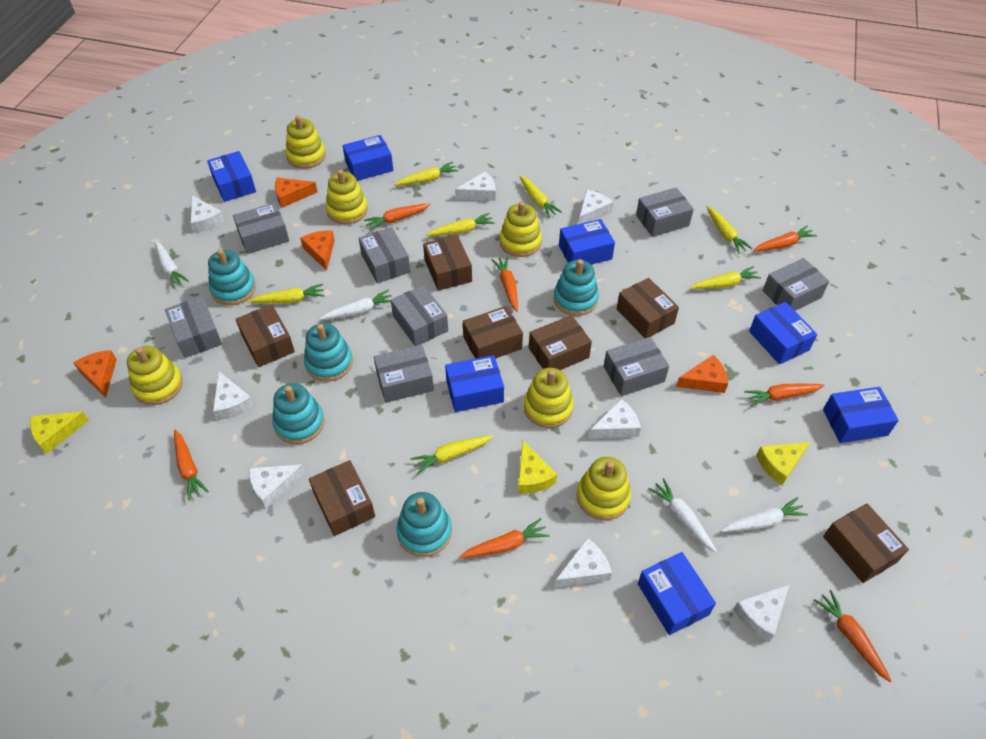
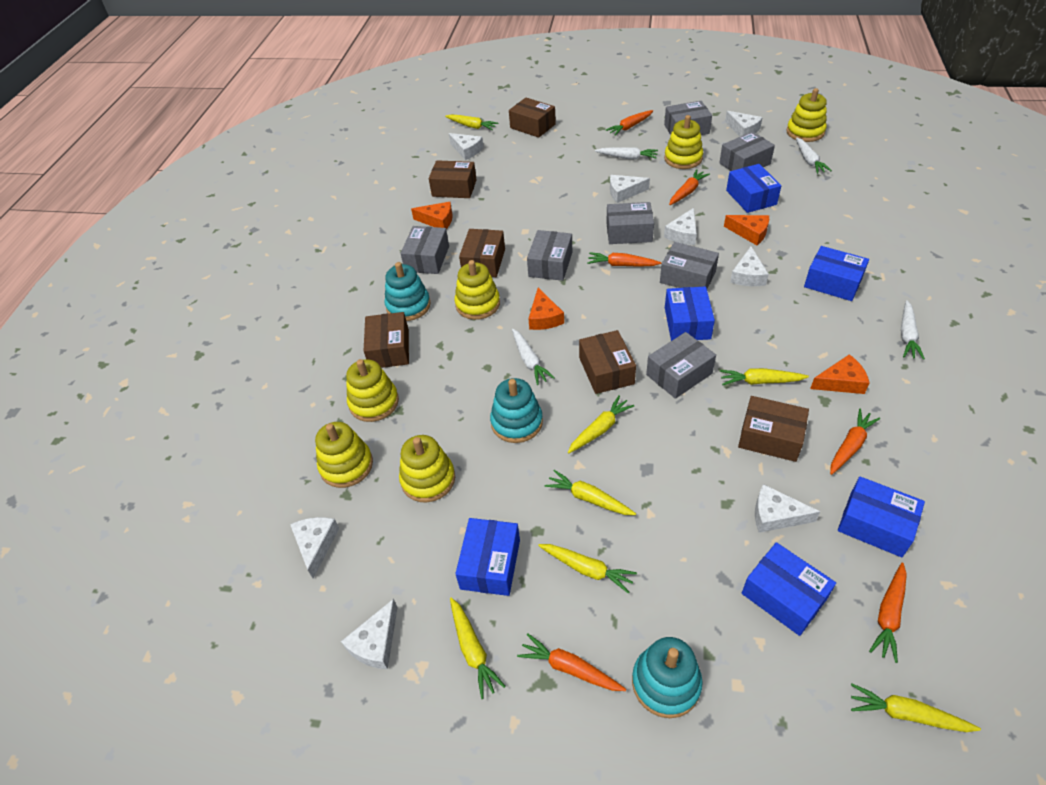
blue box: [207,151,256,202] [343,135,393,181] [445,355,504,412] [559,219,615,264] [638,552,716,635] [749,302,817,364] [823,387,899,443] = 7 -> [455,518,520,596] [665,287,715,341] [726,164,781,213] [742,542,836,636] [804,246,869,301] [838,477,925,557] = 6
brown box: [236,304,295,367] [309,460,375,536] [423,235,472,291] [463,306,523,359] [529,315,592,370] [617,278,679,338] [823,503,909,583] = 7 -> [364,312,409,368] [429,160,477,198] [459,229,505,277] [509,98,556,138] [579,330,636,394] [738,396,809,462] = 6
grey box: [165,296,222,358] [233,203,289,254] [359,227,410,283] [374,345,434,403] [391,285,448,346] [604,337,669,396] [636,187,694,237] [763,258,829,311] = 8 -> [400,226,449,274] [527,230,572,281] [606,202,654,244] [646,332,716,399] [660,242,719,288] [664,101,712,135] [719,132,775,171] = 7
orange carrot: [174,430,209,501] [364,204,431,230] [459,518,549,559] [491,256,518,312] [744,384,825,407] [753,225,817,251] [814,590,891,682] = 7 -> [517,633,626,691] [587,252,661,267] [606,110,653,136] [669,169,710,205] [830,409,880,475] [869,563,907,663] = 6
turquoise stacking toy: [208,249,256,305] [272,383,325,444] [304,323,353,382] [396,492,452,557] [553,259,599,316] = 5 -> [385,262,431,321] [490,378,543,443] [632,637,703,718] = 3
yellow cheese: [30,411,89,454] [518,440,557,494] [756,442,810,485] = 3 -> none = 0

